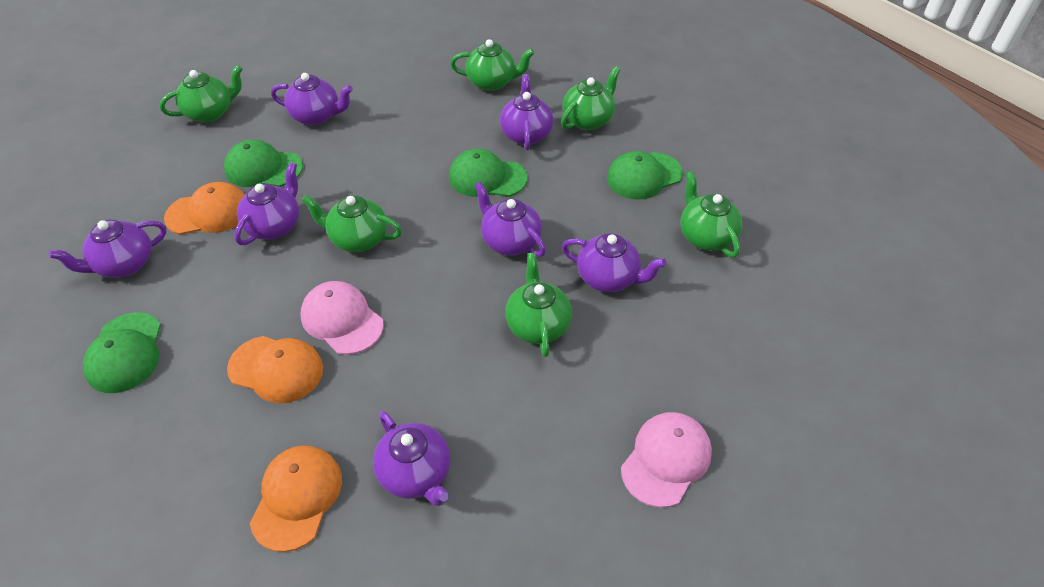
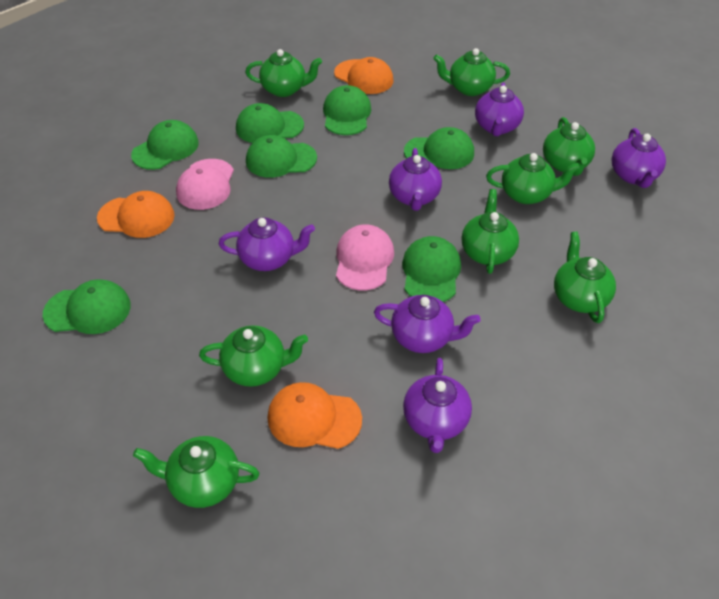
green cap: [83,312,161,393] [224,140,303,187] [449,149,528,197] [607,151,683,200] = 4 -> [43,279,131,334] [131,120,199,170] [236,103,304,143] [246,135,317,178] [323,85,371,135] [402,236,461,302] [404,127,474,169] = 7
green teapot: [159,65,243,123] [302,195,402,252] [451,39,535,91] [505,252,572,357] [561,66,621,130] [680,171,742,258] = 6 -> [133,436,259,508] [199,325,308,387] [245,49,322,97] [433,48,510,96] [462,189,519,274] [486,153,580,204] [543,117,595,176] [554,232,616,323] = 8
purple teapot: [49,219,167,278] [234,162,299,245] [271,73,353,125] [373,411,450,506] [474,182,546,257] [500,74,553,150] [562,233,666,292] = 7 -> [219,217,315,271] [374,295,481,353] [389,148,442,211] [403,358,472,453] [475,83,524,136] [612,128,666,188] = 6

